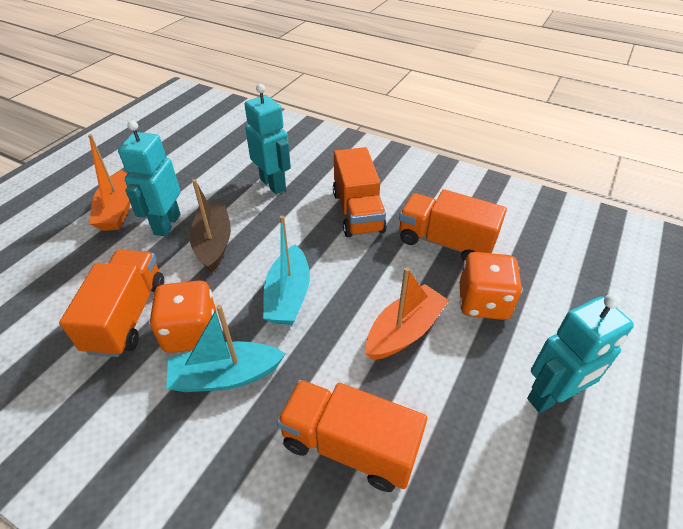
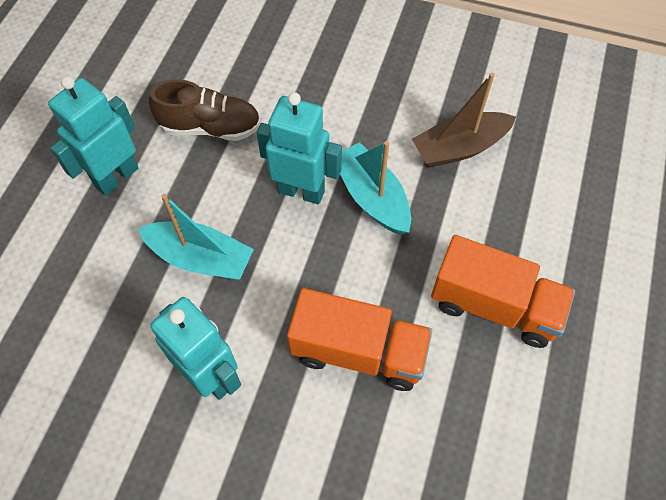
brown shoe: none = 0 -> [149,79,260,141] = 1
orange boat: [88,134,130,231] [366,267,449,360] = 2 -> none = 0
orange dice: [149,280,216,353] [460,252,522,320] = 2 -> none = 0
orange truck: [59,250,164,357] [277,380,427,492] [333,147,387,237] [399,189,507,261] = 4 -> [287,288,432,391] [431,235,575,348] = 2

